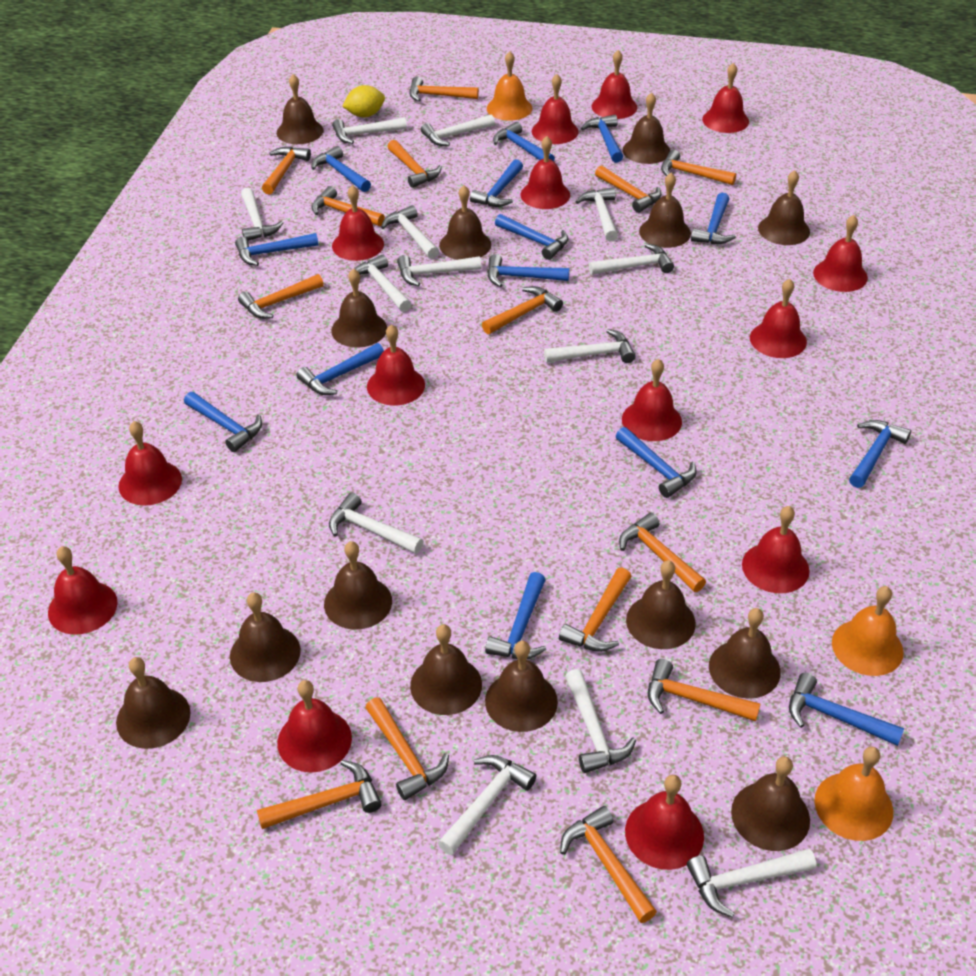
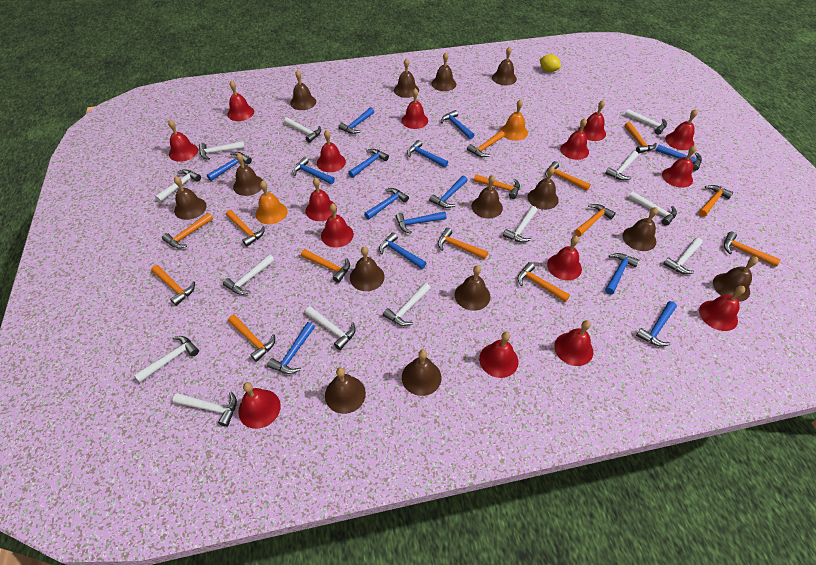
orange bell: [487,51,532,120] [814,746,893,841] [832,586,904,676] = 3 -> [256,181,287,224] [500,99,528,141] = 2
red bell: [48,546,118,635] [118,421,182,506] [277,680,352,773] [332,185,384,261] [367,324,425,406] [521,136,570,209] [532,74,579,144] [592,50,637,119] [622,359,682,441] [625,775,704,870] [702,63,749,133] [742,506,809,593] [750,279,807,358] [813,215,868,292] = 14 -> [168,120,198,162] [227,81,254,121] [238,382,281,429] [305,178,337,221] [317,130,346,172] [321,203,354,248] [401,88,428,129] [479,332,518,378] [547,236,582,280] [554,320,593,366] [560,118,589,160] [578,100,606,141] [662,145,696,188] [665,109,698,150] [699,286,745,331] = 15

